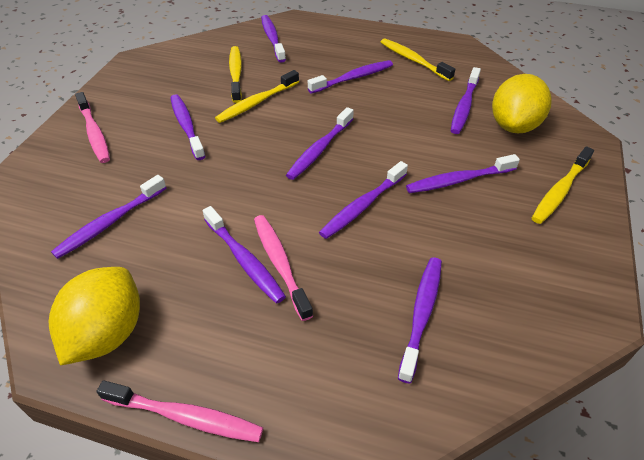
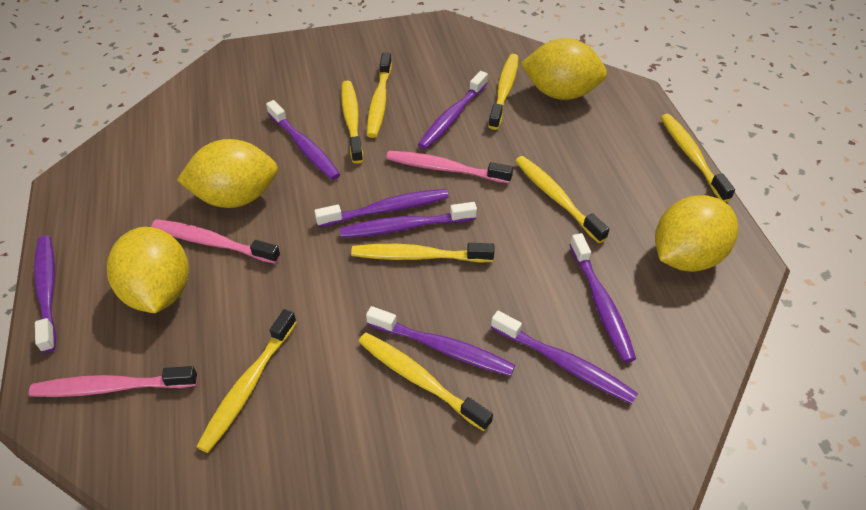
purple toothbrush: [51,175,166,259] [171,94,206,160] [203,206,286,303] [261,15,286,63] [286,107,354,180] [308,60,393,94] [319,161,408,239] [398,257,442,384] [406,154,520,193] [451,67,481,134] = 10 -> [34,236,56,353] [266,100,341,180] [314,189,448,227] [340,202,477,238] [366,306,515,376] [418,71,488,149] [491,311,638,404] [570,233,636,363] = 8
yellow lemon: [48,267,140,366] [492,74,552,133] = 2 -> [107,227,189,313] [177,139,278,208] [520,38,607,100] [655,195,738,272] = 4
yellow toothbrush: [215,70,299,123] [229,46,242,103] [381,38,455,81] [532,147,594,224] = 4 -> [196,309,297,453] [341,81,363,164] [351,243,494,263] [358,332,493,431] [367,53,392,138] [488,54,519,130] [515,156,609,243] [661,114,735,202] = 8

